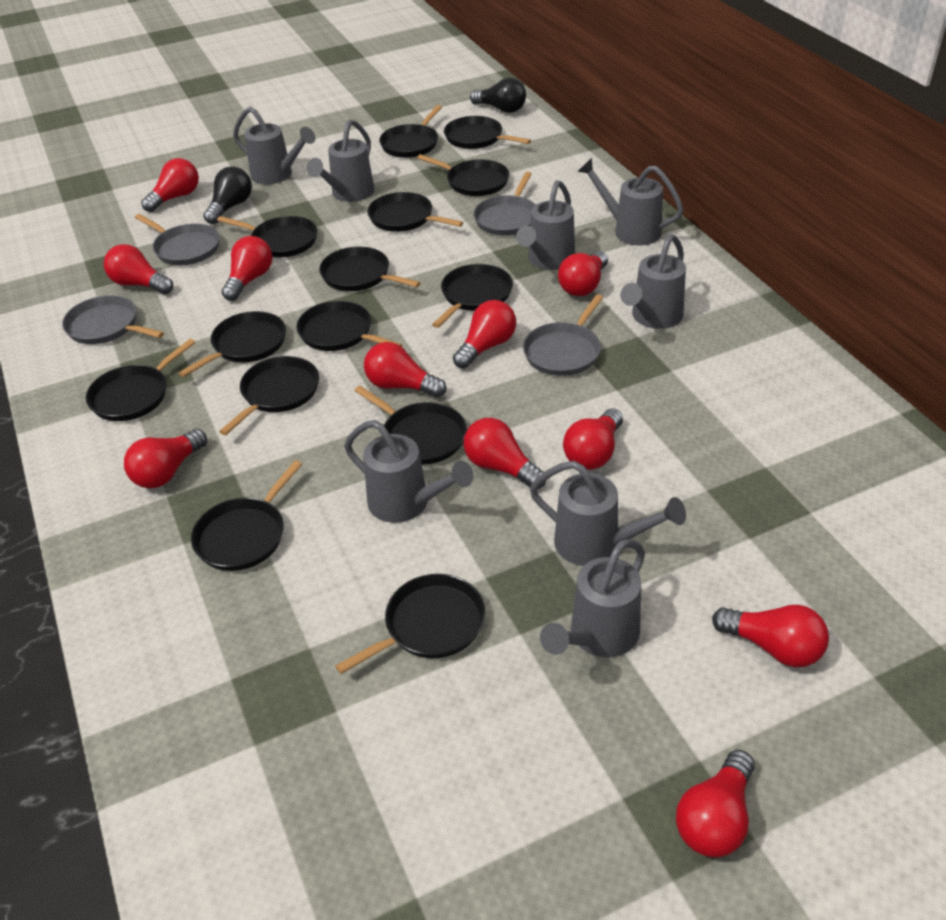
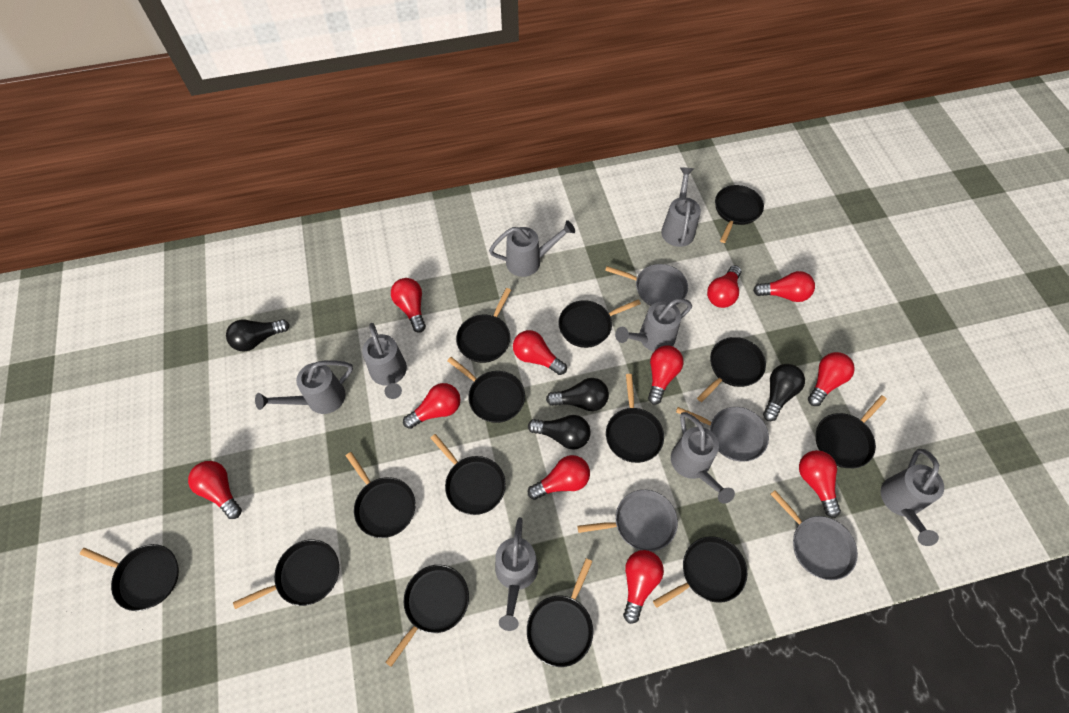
black light bulb: [203,166,252,224] [470,78,526,113] = 2 -> [226,319,289,351] [528,415,591,450] [546,378,609,411] [763,364,805,421] = 4

